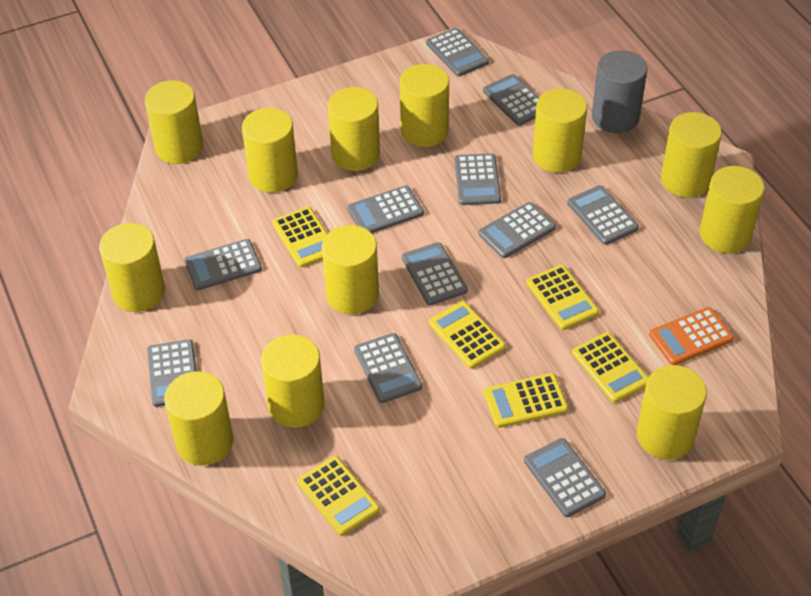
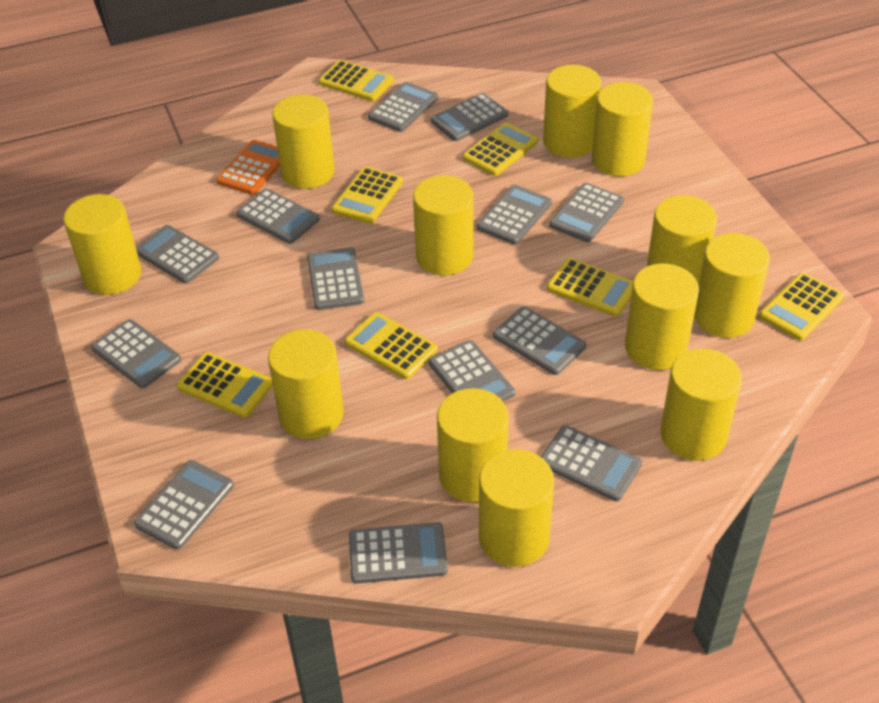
grey calculator: [147,339,197,407] [184,239,262,290] [347,185,424,233] [354,333,422,403] [402,242,468,306] [426,28,489,76] [455,153,501,205] [478,202,556,258] [483,74,539,126] [524,438,606,517] [567,185,639,245] = 11 -> [91,319,181,388] [134,460,234,550] [136,225,219,283] [236,189,320,244] [307,247,364,310] [349,522,448,584] [368,82,438,132] [429,340,515,402] [431,93,508,141] [477,185,552,244] [493,306,586,375] [541,425,642,501] [549,183,624,242] = 13
grey cylinder: [592,50,647,133] = 1 -> none = 0
yellow calculator: [272,207,328,268] [297,456,380,536] [429,301,506,369] [484,373,568,428] [526,265,599,330] [572,332,649,403] = 6 -> [177,352,273,418] [319,60,394,101] [332,166,403,224] [345,312,438,379] [463,122,538,176] [547,258,633,317] [759,272,844,340] = 7

